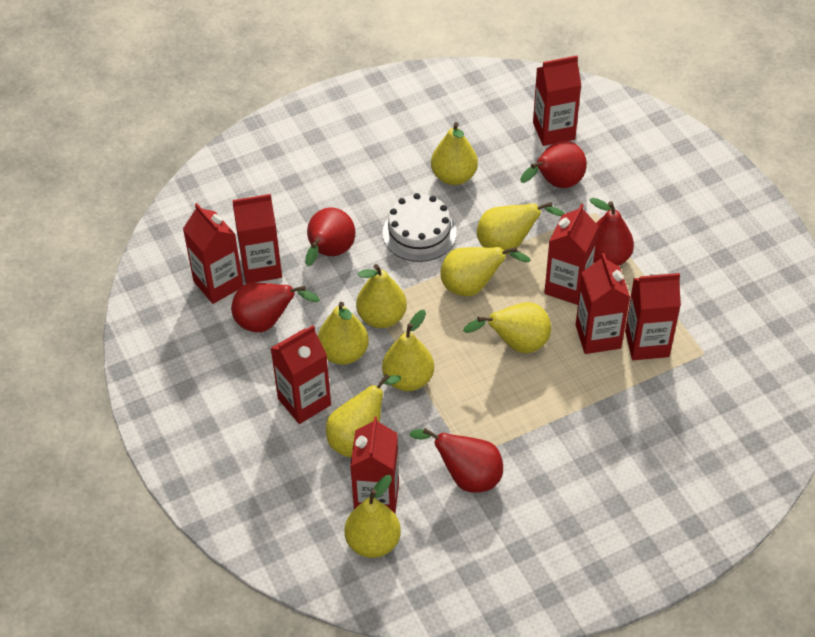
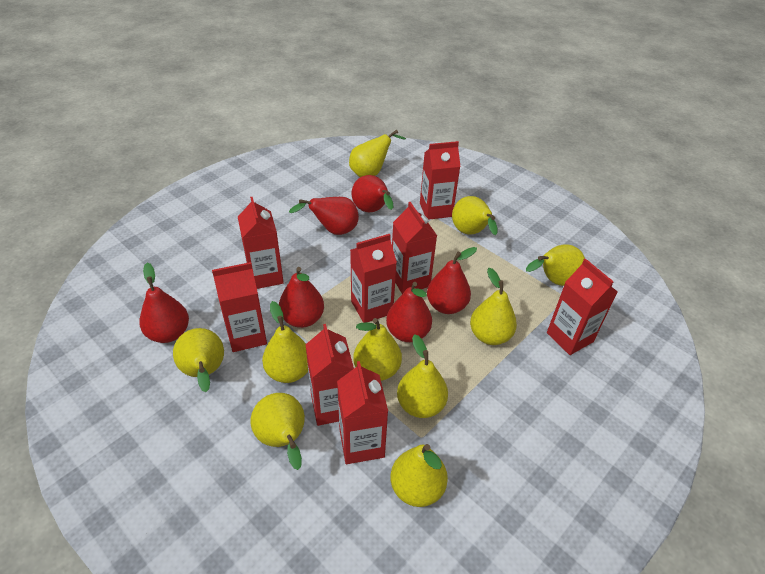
red pear: [231,283,320,332] [305,208,355,266] [410,428,503,493] [520,141,587,188] [589,198,634,266] = 5 -> [139,263,189,343] [279,267,324,328] [289,197,359,235] [352,175,393,212] [386,282,432,342] [427,247,477,314] = 6
white cake: [382,193,457,262] = 1 -> none = 0
yellow pear: [318,302,369,365] [326,374,401,457] [344,475,401,558] [356,264,407,328] [382,310,434,391] [431,122,478,185] [440,247,531,296] [463,302,551,353] [477,202,565,254] = 9 -> [173,328,224,392] [250,393,305,470] [262,301,308,383] [349,130,406,177] [353,318,402,381] [390,444,448,507] [397,334,448,418] [452,196,498,235] [470,268,517,345] [526,244,585,286] = 10

